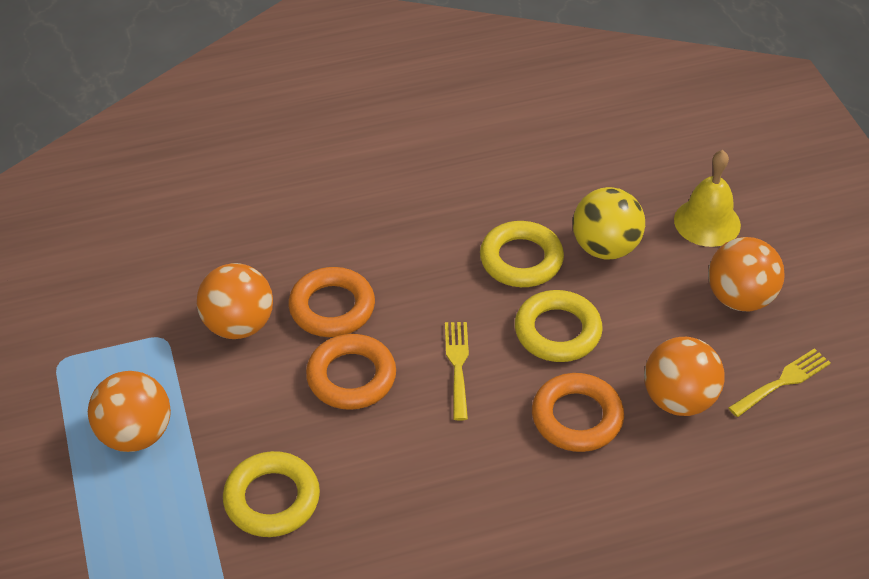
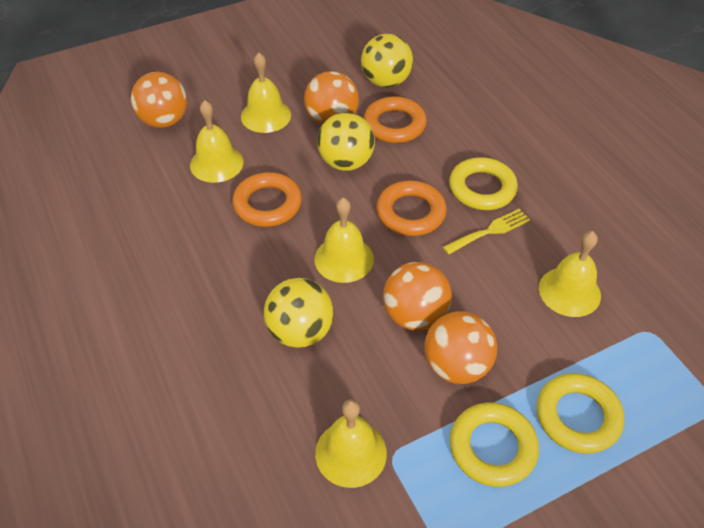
yellow ball: [573,187,645,260] = 1 -> [264,278,333,348] [317,112,375,171] [361,34,413,87] = 3
yellow bell: [674,150,741,247] = 1 -> [190,100,244,183] [241,53,291,133] [314,198,374,283] [315,399,387,488] [539,231,601,317] = 5
yellow fork: [445,322,469,421] [728,348,831,417] = 2 -> [443,209,530,255] = 1

